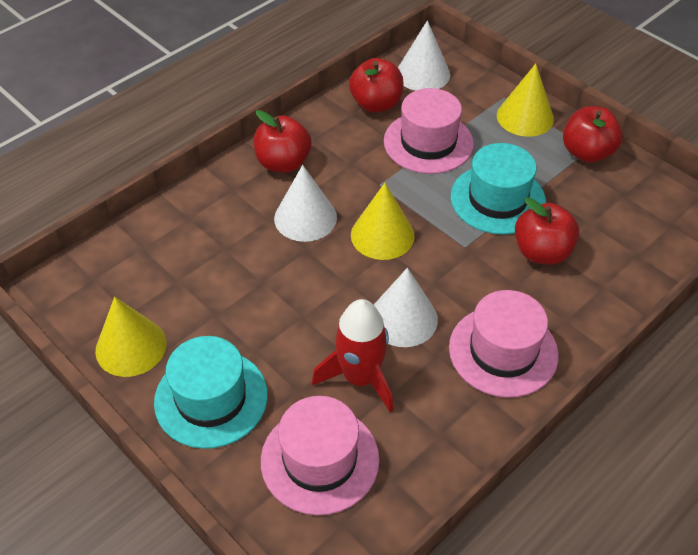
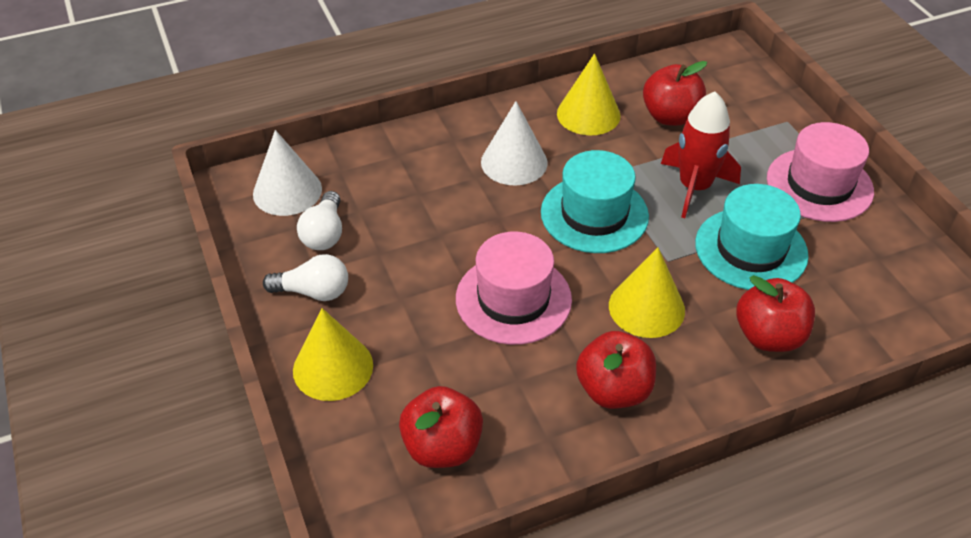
pink hat: [261,396,380,515] [384,88,474,174] [449,290,559,398] = 3 -> [456,232,572,345] [767,122,874,222] = 2
white cone: [274,165,337,242] [374,268,438,347] [398,20,450,91] = 3 -> [253,130,322,216] [481,101,548,186] = 2
white light bulb: none = 0 -> [263,254,348,301] [297,191,342,250] = 2

